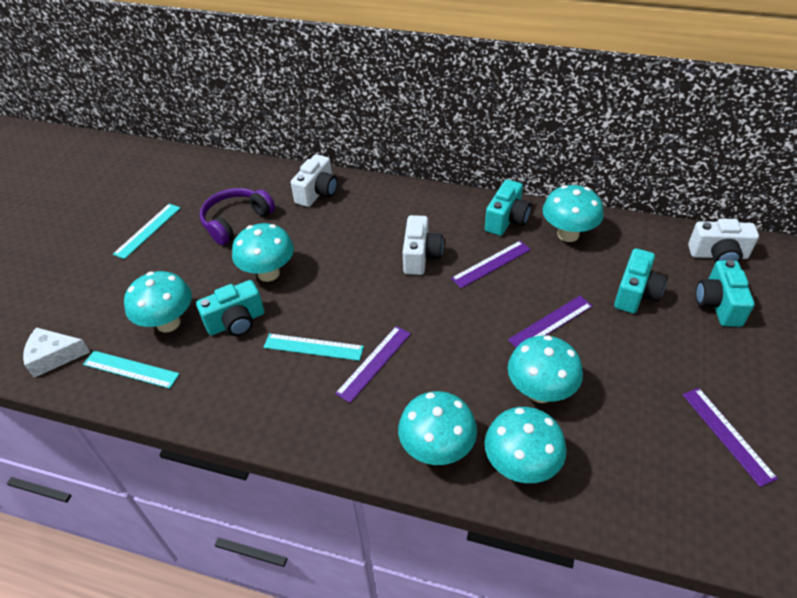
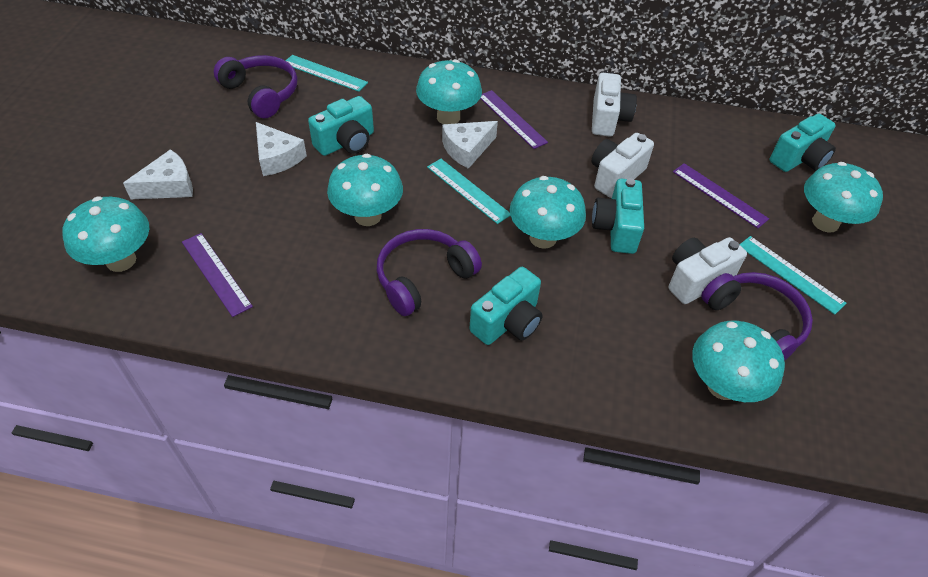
purple headphones: [200,188,275,245] = 1 -> [214,55,297,118] [377,229,482,316] [701,272,813,361] = 3
purple ruler: [335,326,411,403] [451,241,531,288] [508,296,593,348] [682,388,778,487] = 4 -> [182,233,253,317] [480,90,548,149] [673,163,769,228] = 3
white cheese: [23,327,90,378] = 1 -> [123,149,193,199] [256,122,307,176] [442,121,498,169] = 3

